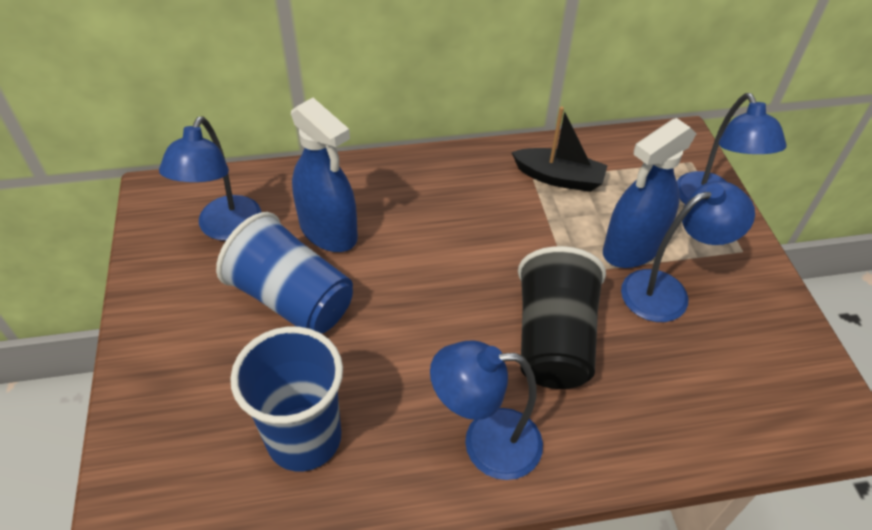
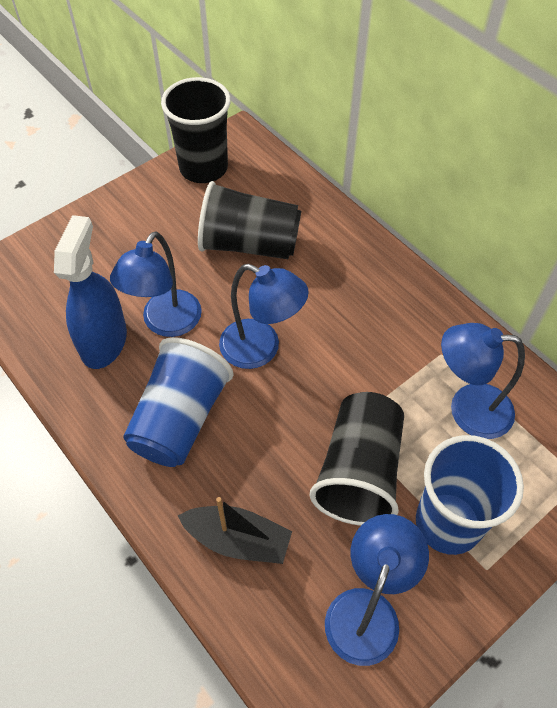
black cup: [518,246,606,389] = 1 -> [161,77,231,183] [198,181,301,259] [310,392,404,526] = 3
blue spray bottle: [291,98,358,252] [603,118,696,268] = 2 -> [54,215,127,369] = 1

